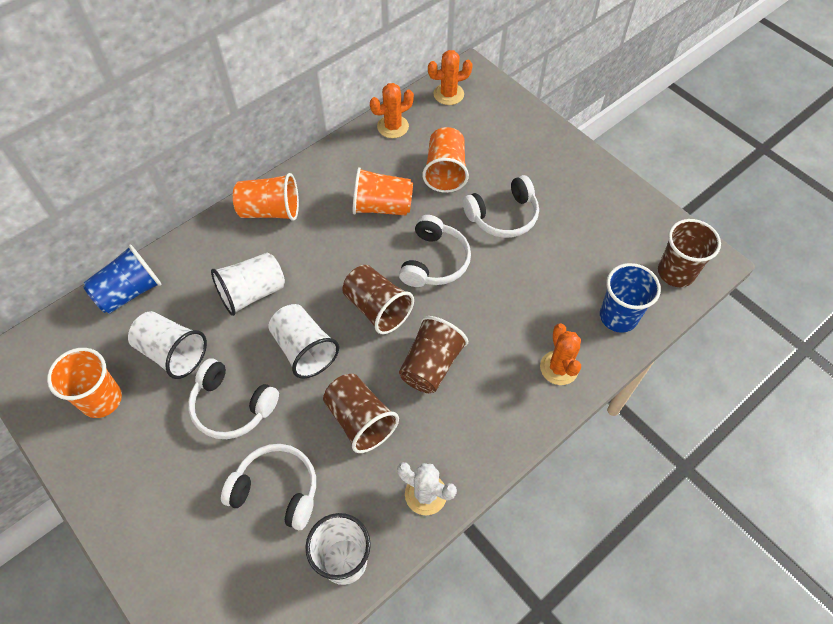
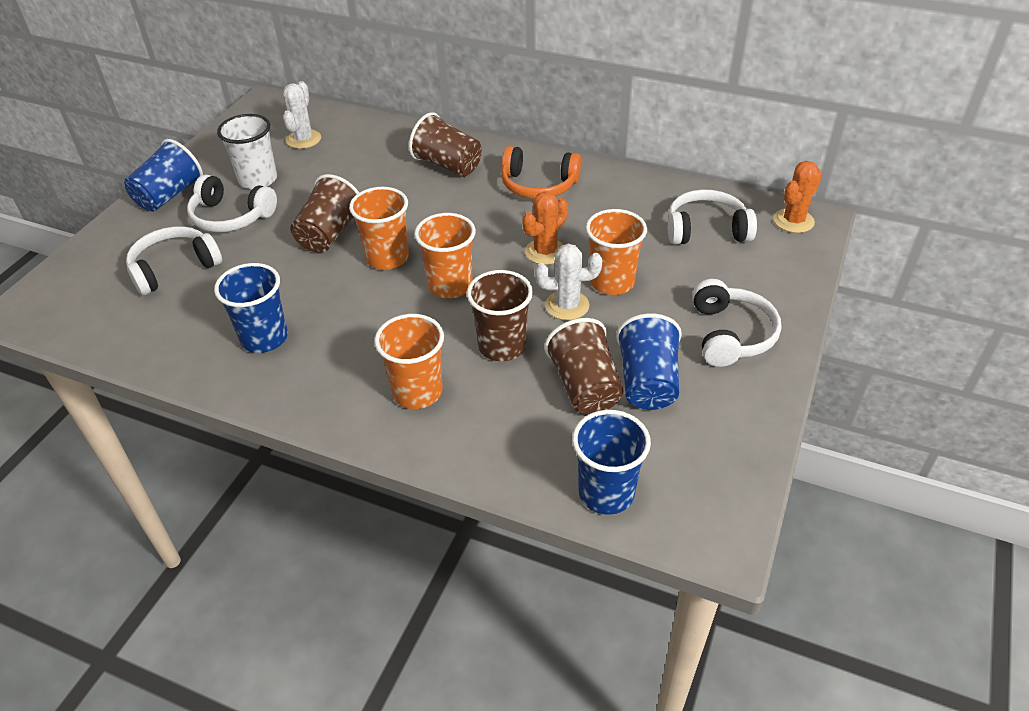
blue cup: [83,245,161,314] [600,263,661,333] = 2 -> [124,139,203,212] [214,263,288,353] [572,410,651,515] [616,313,682,410] = 4
orange cactus: [370,83,414,138] [428,50,473,105] [540,323,581,385] = 3 -> [522,191,568,265] [773,161,822,233] = 2
orange headphones: none = 0 -> [501,146,581,199] = 1
white cactus: [397,462,457,515] = 1 -> [283,81,321,149] [535,244,602,320] = 2
white cup: [128,311,207,379] [211,252,285,316] [268,304,339,379] [305,513,371,585] = 4 -> [217,114,277,189] = 1

